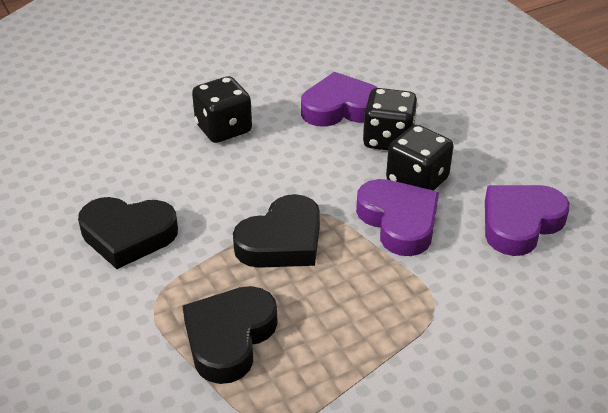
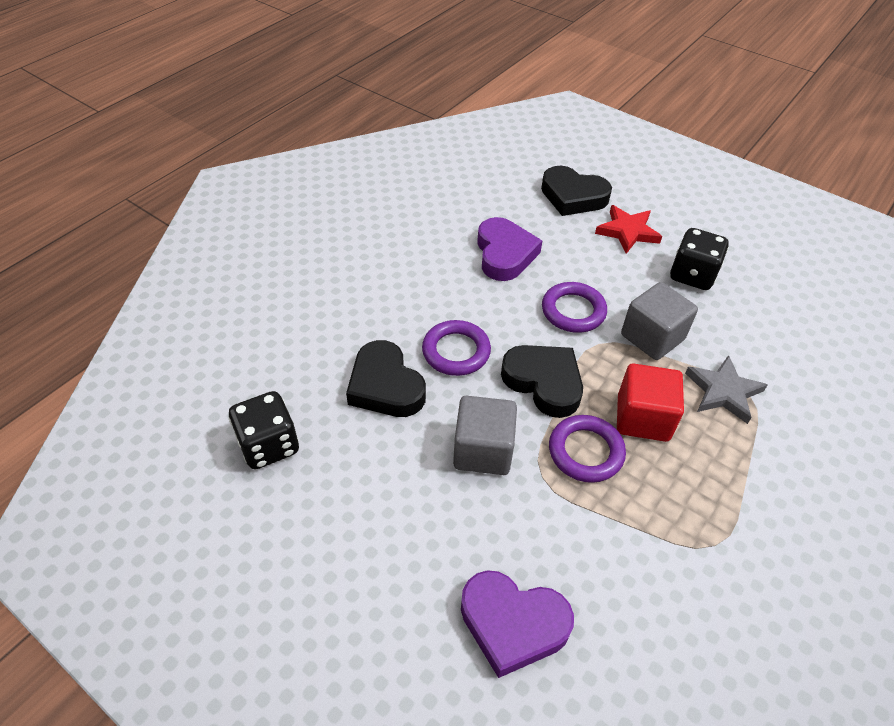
black dice: [192,76,252,143] [363,88,418,150] [386,125,453,191] = 3 -> [229,391,299,469] [670,228,729,290] = 2
grey cube: none = 0 -> [453,396,517,475] [621,282,698,360] = 2
grey star: none = 0 -> [685,355,767,424] = 1
purple heart: [301,72,378,127] [356,179,439,256] [485,185,570,256] = 3 -> [461,570,574,678] [477,217,543,281] = 2
purple ring: none = 0 -> [422,320,491,376] [542,282,607,333] [549,415,626,483] = 3
red cube: none = 0 -> [617,364,684,442] = 1
red star: none = 0 -> [595,205,662,254] = 1

